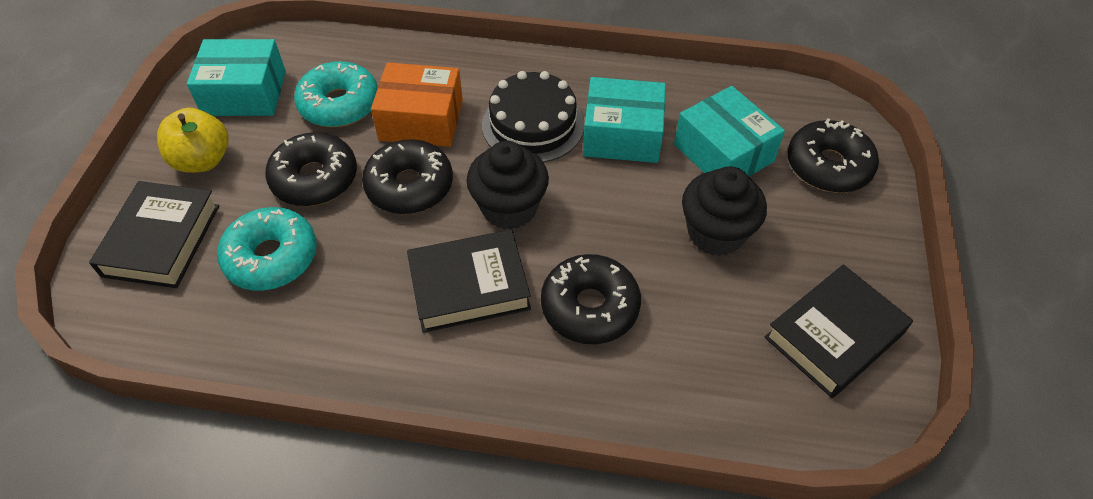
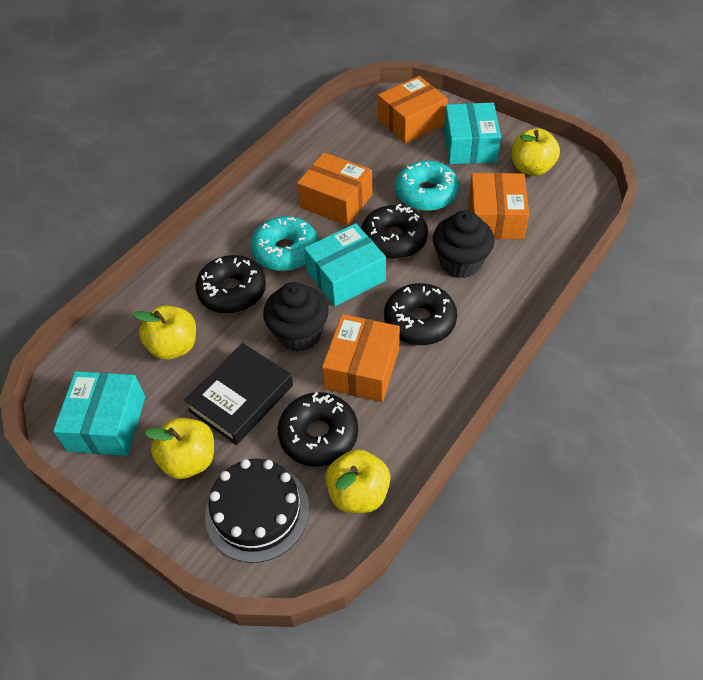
black book: [89,181,219,288] [407,230,531,333] [764,264,913,398] = 3 -> [184,343,293,445] = 1
orange box: [371,62,463,147] = 1 -> [297,152,372,226] [322,314,400,402] [378,76,448,144] [469,173,529,239] = 4
yellow apple: [157,108,229,173] = 1 -> [133,305,196,360] [144,418,214,479] [325,449,390,513] [512,128,560,176] = 4

